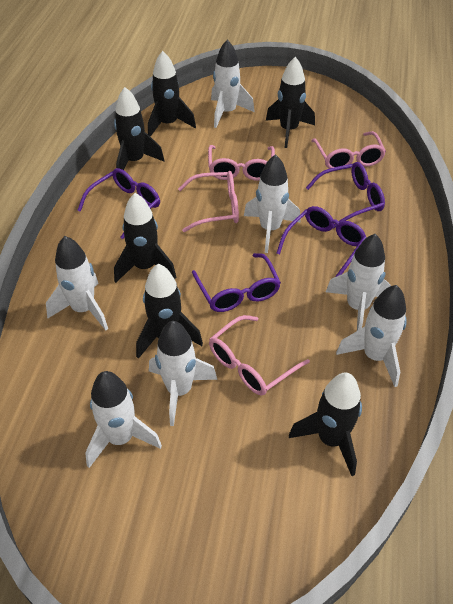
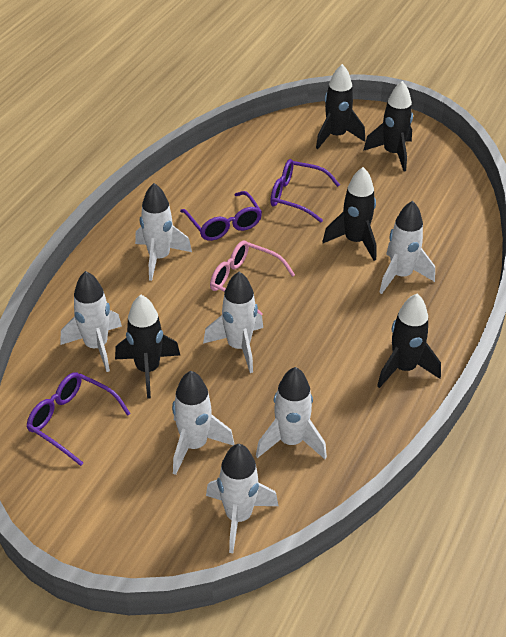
black rocket: [114,87,164,170] [114,193,176,283] [136,264,203,359] [148,51,196,137] [266,57,315,148] [289,373,362,476] = 6 -> [115,295,180,399] [316,64,365,149] [322,167,377,261] [363,81,413,172] [377,294,441,388] = 5
pink glasses: [178,171,239,232] [208,145,275,181] [209,315,310,396] [311,131,386,169] = 4 -> [210,241,295,315] = 1
purple glasses: [77,168,160,239] [192,253,281,312] [277,206,367,277] [306,162,385,228] = 4 -> [26,372,131,466] [180,191,262,241] [270,159,340,223] = 3

